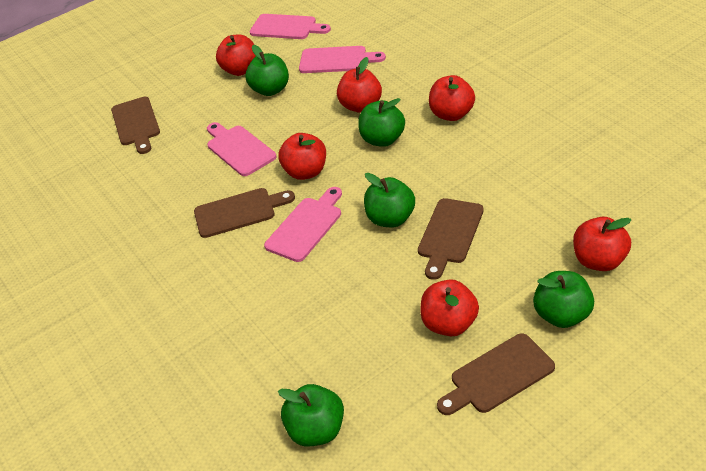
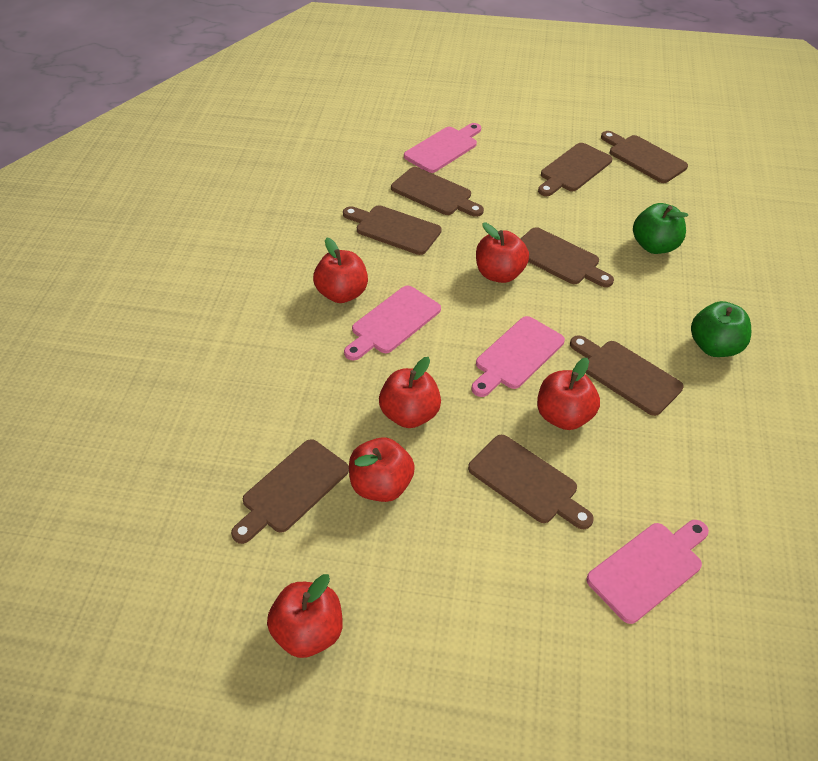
brown cutting board: [111,97,160,154] [194,188,295,238] [418,198,484,280] [437,333,555,415] = 4 -> [231,439,349,544] [343,205,442,255] [391,167,484,217] [468,435,594,529] [521,227,614,287] [538,143,612,196] [570,335,684,416] [601,131,688,183] = 8
green apple: [246,45,289,96] [278,384,344,447] [358,98,405,147] [364,173,415,227] [533,271,594,328] = 5 -> [633,203,688,254] [691,301,751,357] = 2

